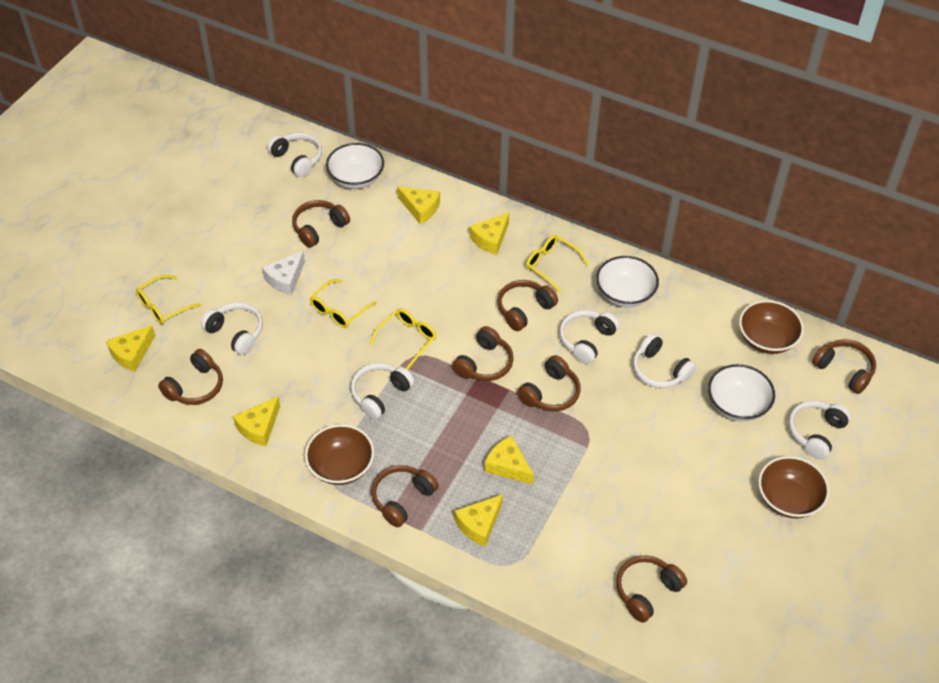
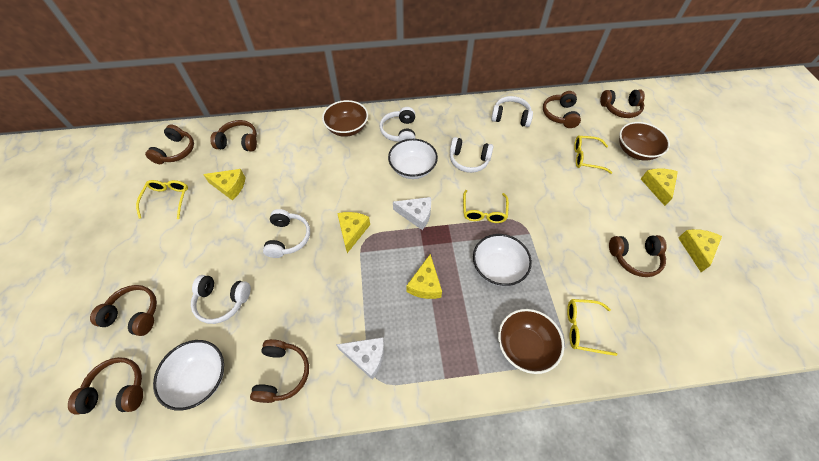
white cheese: [262,251,305,295] = 1 -> [336,337,384,380] [393,197,431,230] = 2
white headphones: [201,302,263,355] [267,132,322,177] [351,363,414,420] [559,310,619,364] [633,333,696,388] [788,401,851,459] = 6 -> [191,275,251,324] [263,209,310,258] [380,107,415,142] [450,137,494,173] [491,96,533,127] = 5
yellow cheese: [106,325,155,372] [233,396,280,446] [397,186,440,224] [455,494,503,546] [469,213,509,255] [485,436,534,484] = 6 -> [203,169,245,200] [337,212,370,253] [406,254,442,299] [641,168,678,206] [678,229,722,272] = 5

